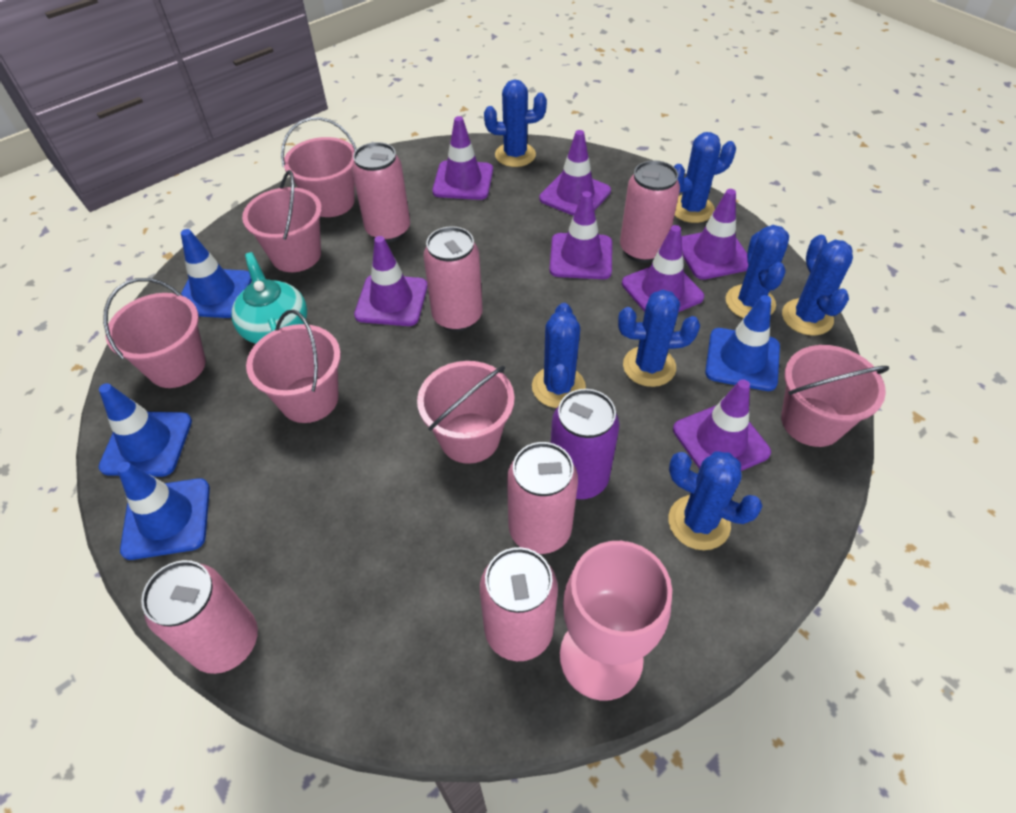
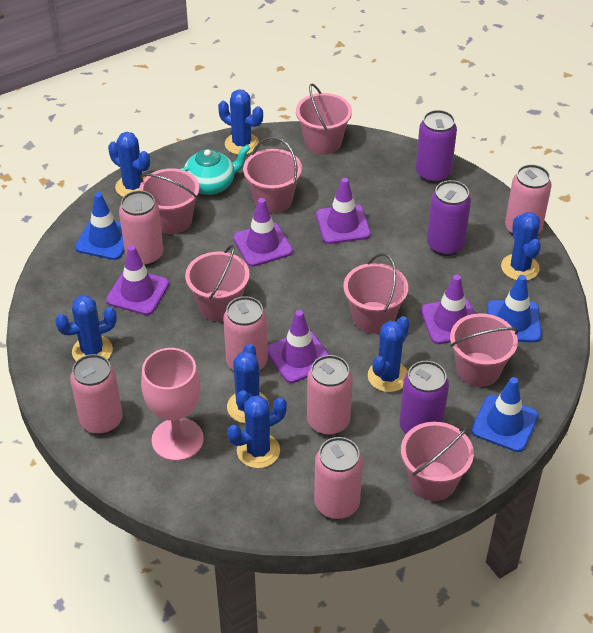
blue traffic cone: [99,383,192,477] [117,462,210,560] [181,229,252,318] [705,295,780,391] = 4 -> [75,192,125,260] [471,377,539,452] [487,275,542,342] = 3
pink bucket: [103,278,206,388] [242,170,322,272] [246,310,341,423] [281,117,356,217] [417,361,515,464] [781,345,889,447] = 6 -> [139,168,199,234] [185,245,250,322] [243,137,302,213] [296,83,352,155] [343,253,408,334] [401,422,474,501] [450,313,518,387] = 7
purple can: [551,389,620,499] = 1 -> [399,361,449,434] [416,110,457,183] [427,180,471,256] = 3
purple traffic cone: [354,236,428,326] [432,116,493,200] [539,130,611,216] [549,191,612,279] [622,225,704,312] [673,379,771,471] [681,189,748,280] = 7 -> [106,245,169,315] [233,198,293,267] [267,310,329,383] [316,178,371,244] [420,275,475,344] = 5

